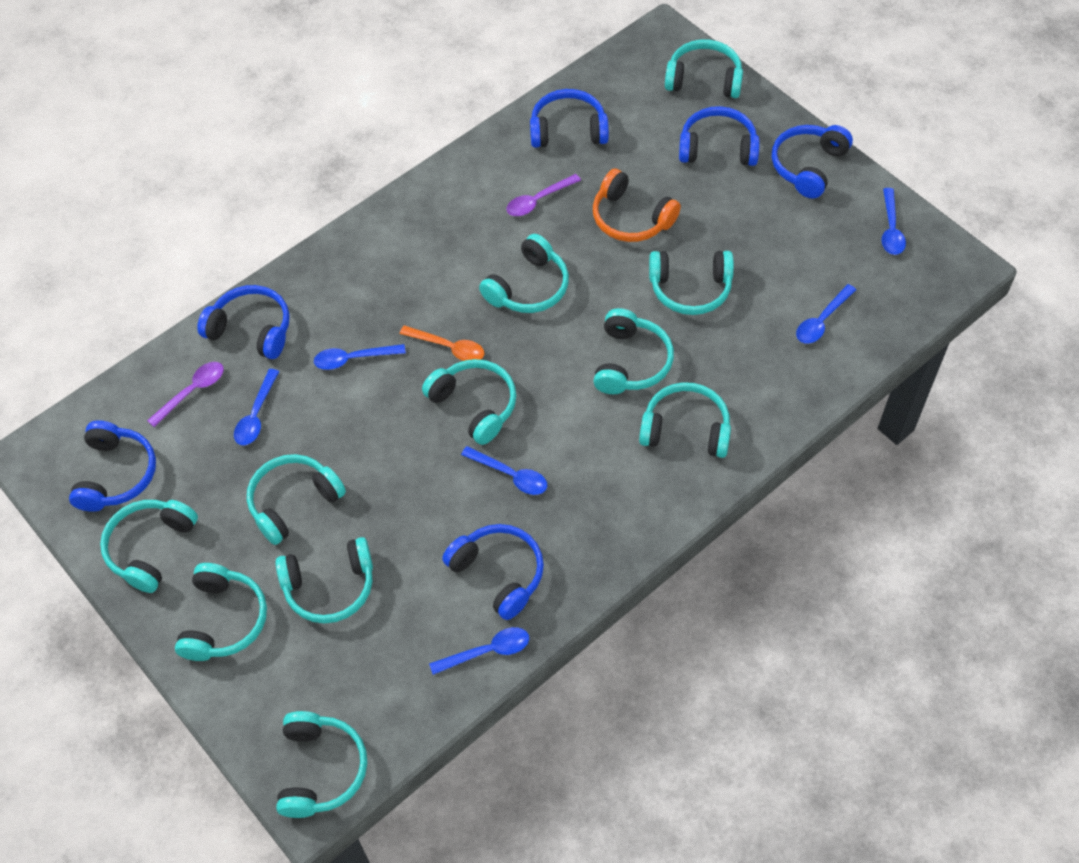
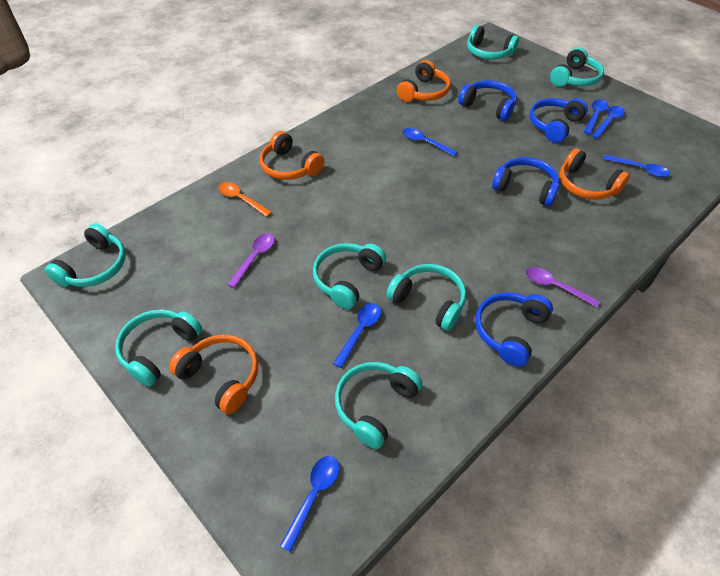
blue headphones: [69,420,156,512] [197,285,290,359] [442,524,544,620] [530,89,609,148] [679,106,760,166] [772,125,853,199] = 6 -> [458,80,517,121] [476,292,553,367] [492,157,559,206] [529,98,588,143] = 4
orange headphones: [593,168,681,242] = 1 -> [169,335,258,414] [260,131,324,180] [397,60,451,102] [559,148,630,200] = 4
turquoise headphones: [100,500,198,593] [175,563,267,661] [247,454,346,545] [275,537,373,624] [276,711,367,818] [422,359,516,445] [479,234,569,313] [594,308,674,394] [639,382,731,458] [649,251,734,315] [665,39,743,98] = 11 -> [45,223,126,287] [115,309,202,387] [313,243,386,309] [335,362,422,449] [386,264,466,331] [467,25,519,60] [550,47,604,87] = 7

